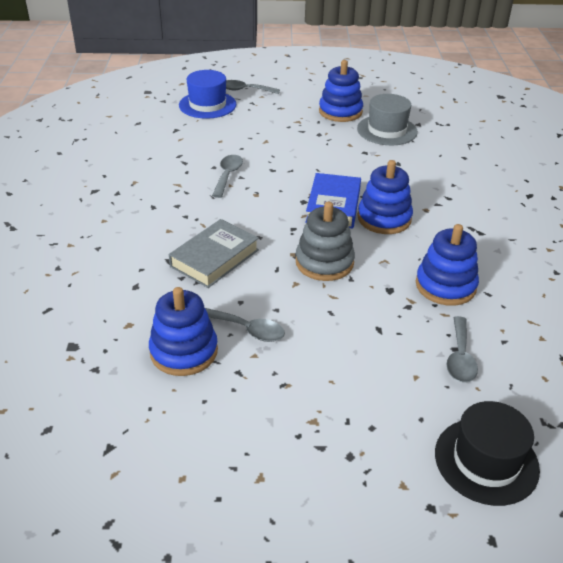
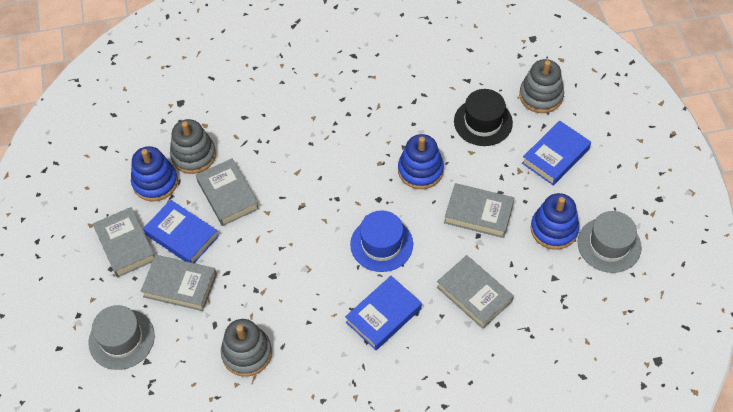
blue book: [306,173,361,229] = 1 -> [143,200,219,263] [345,276,422,350] [522,120,591,186] = 3
blue stacking toy: [149,287,218,376] [319,60,363,122] [357,160,413,234] [416,224,479,306] = 4 -> [131,146,178,201] [398,134,444,189] [531,193,579,250] = 3
grey book: [169,219,259,288] = 1 -> [93,207,155,278] [141,255,217,311] [196,159,259,226] [437,255,514,329] [444,183,514,238] = 5
grey hat: [357,94,418,145] = 1 -> [88,305,155,370] [578,211,642,273] = 2
grey spoon: [205,308,285,342] [212,155,243,198] [226,80,280,94] [447,316,478,382] = 4 -> none = 0
grey stacking toy: [295,202,355,281] = 1 -> [170,119,216,174] [221,319,272,377] [519,59,564,113] = 3

